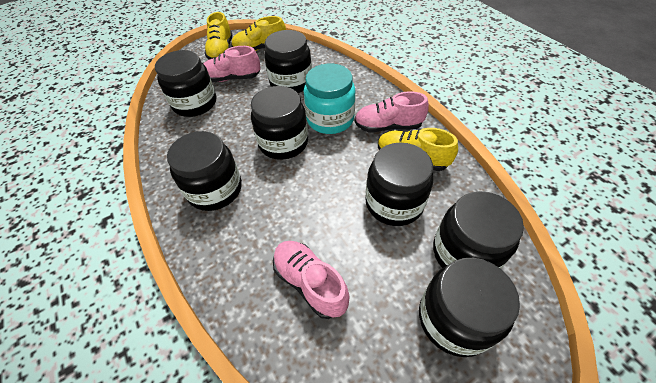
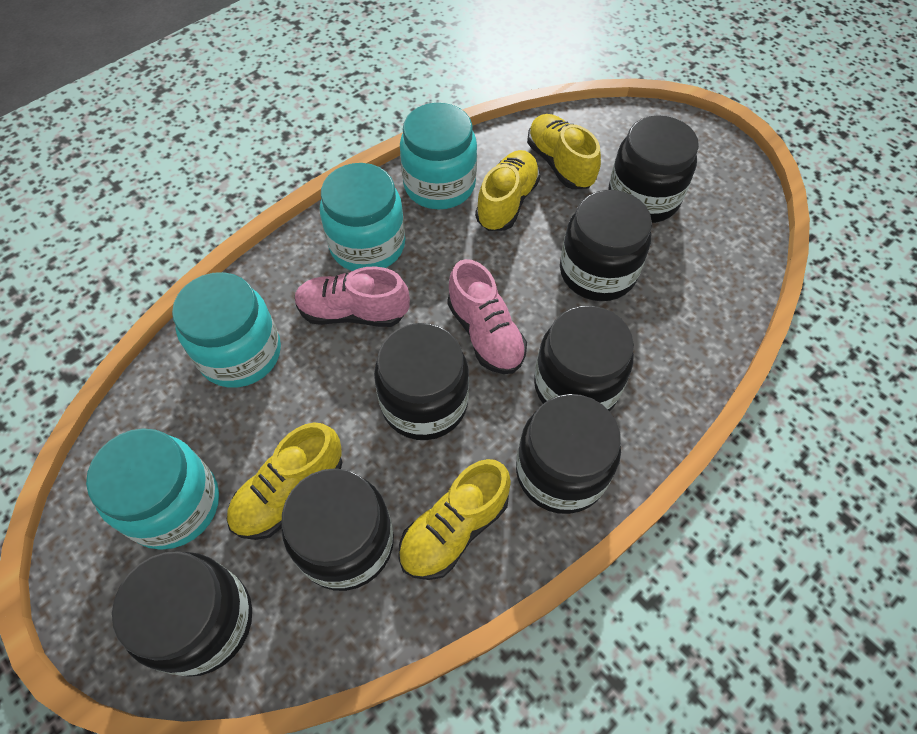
pink shoe: [203,46,261,82] [273,241,349,319] [354,92,429,132] = 3 -> [295,267,410,327] [448,259,527,374] = 2
turquoise jar: [304,64,355,134] = 1 -> [86,428,219,550] [172,272,281,388] [320,163,405,271] [400,103,477,209] = 4
yellow shoe: [204,12,232,59] [231,16,286,51] [378,128,458,171] = 3 -> [227,422,342,540] [398,459,511,580] [475,150,541,231] [527,114,601,189] = 4

